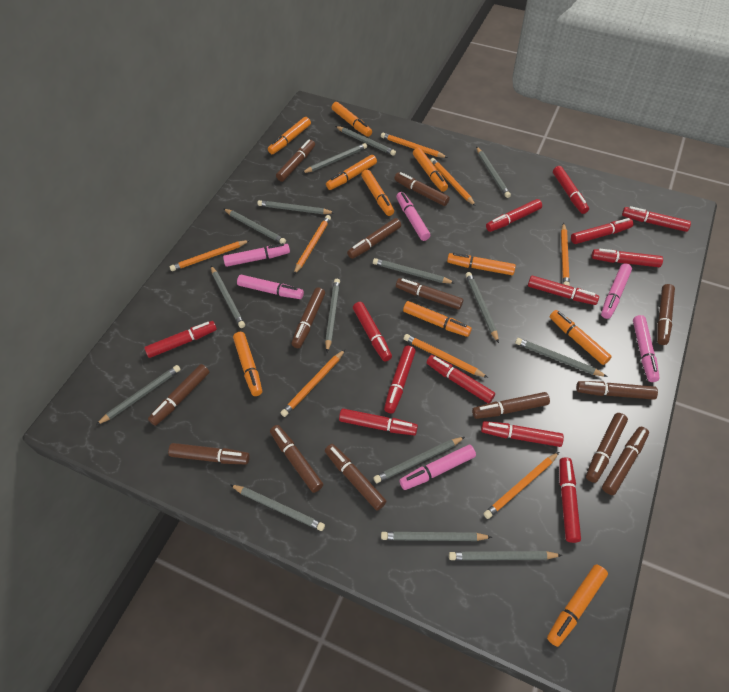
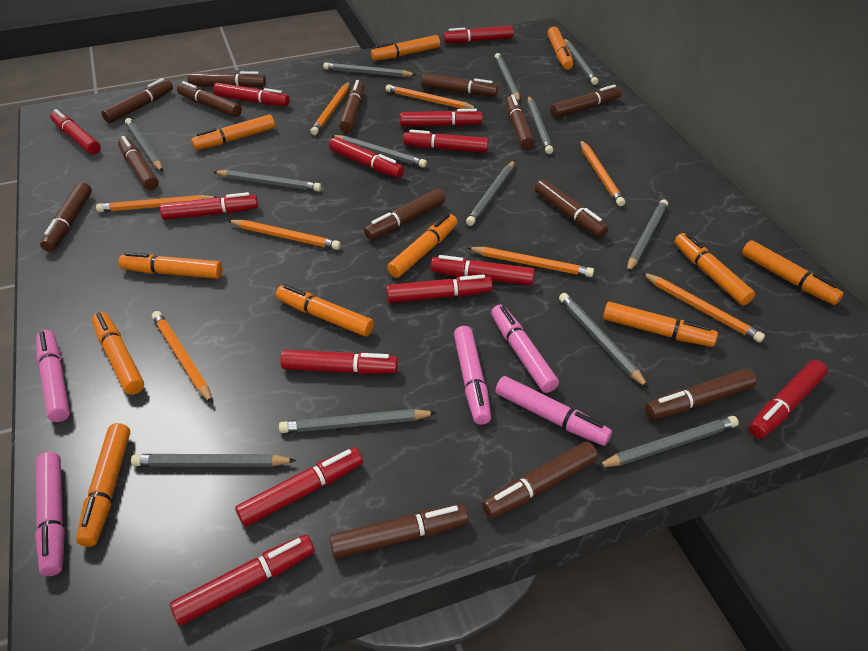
grey pencil: [96,365,181,425] [211,266,245,328] [224,209,286,244] [231,485,325,531] [257,200,335,214] [302,143,367,173] [325,279,340,352] [335,126,396,156] [373,258,455,284] [373,437,465,483] [381,532,492,541] [449,551,562,560] [466,272,499,343] [476,146,511,198] [515,338,608,377] = 15 -> [125,118,163,172] [131,454,297,467] [214,170,322,191] [279,409,437,433] [323,62,416,77] [331,135,427,168] [466,160,515,226] [495,53,520,103] [528,96,553,154] [559,293,649,389] [564,39,598,85] [597,416,739,467] [627,199,668,273] = 13
orange marker: [233,332,262,396] [268,117,311,154] [326,155,377,190] [332,102,372,137] [361,170,394,216] [403,301,472,337] [413,148,448,192] [447,253,516,275] [547,564,608,647] [550,310,612,365] = 10 -> [76,423,130,547] [92,312,144,395] [119,252,222,279] [191,114,275,150] [276,284,374,337] [371,35,440,61] [387,214,457,278] [547,27,574,70] [603,302,718,347] [674,233,755,305] [742,240,843,305] = 11
pink marker: [223,243,290,267] [237,275,304,299] [396,192,431,241] [399,445,476,490] [601,263,632,319] [633,315,660,382] = 6 -> [35,452,65,576] [36,330,70,422] [454,326,491,425] [491,305,559,393] [495,376,612,446] = 5

